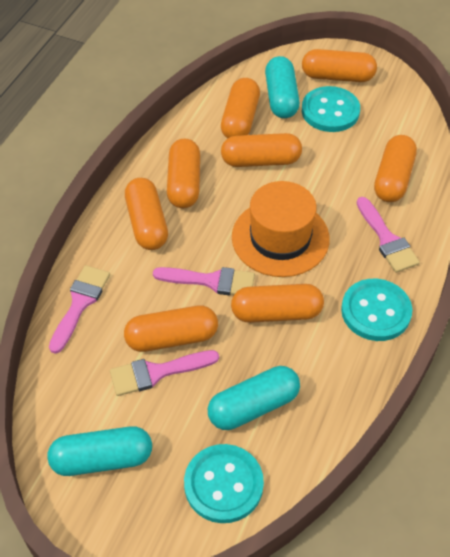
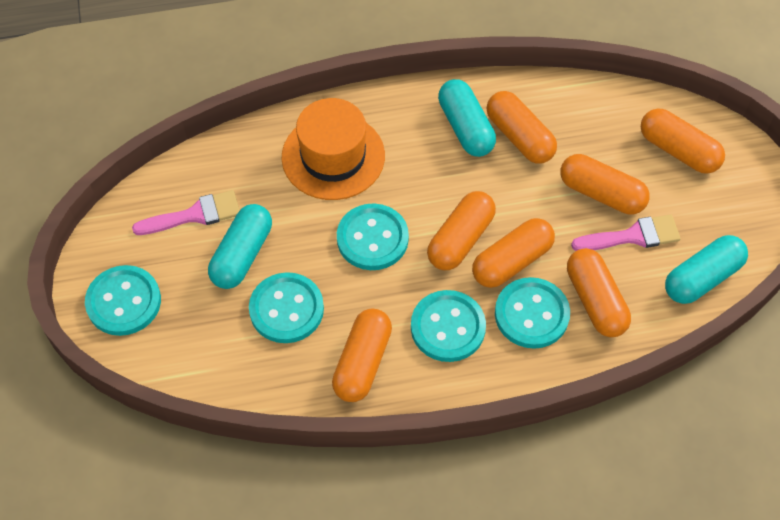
orange capsule: [124,305,218,352] [125,178,168,250] [167,139,200,208] [221,78,260,138] [221,133,302,167] [231,284,324,323] [302,49,377,82] [374,135,417,202] = 8 -> [332,308,392,402] [427,191,496,270] [472,218,555,288] [487,91,557,164] [560,154,650,215] [567,248,631,337] [641,109,725,174] = 7
pink brush: [49,265,110,354] [110,350,219,396] [153,267,255,295] [357,197,420,273] = 4 -> [132,190,240,235] [571,215,681,251] = 2
turquoise button: [184,444,264,523] [302,86,360,132] [341,279,412,341] = 3 -> [85,265,161,336] [249,272,324,343] [337,203,409,270] [411,290,486,362] [495,277,570,349] = 5

